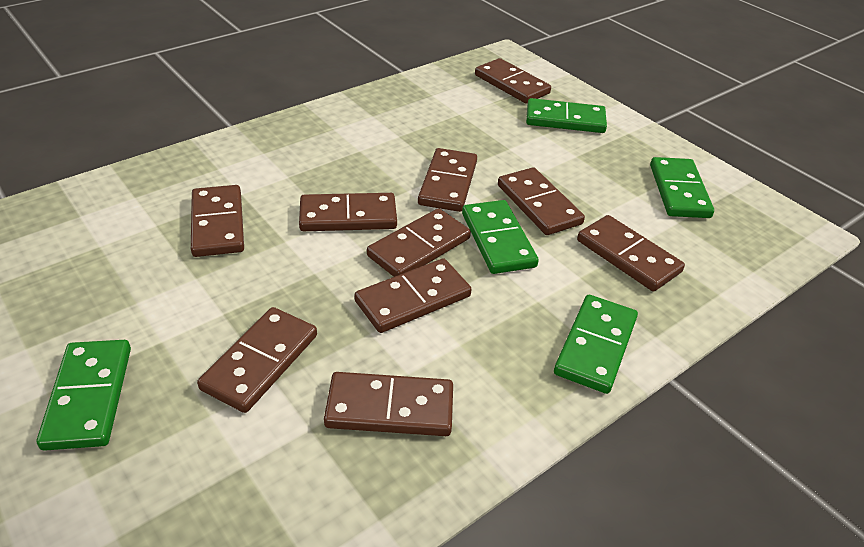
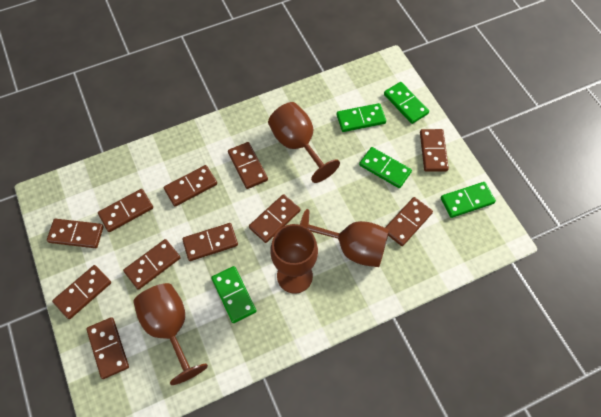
brown domino: [191,185,244,257] [197,307,317,413] [299,193,397,231] [324,372,453,436] [354,258,472,333] [367,208,471,277] [418,148,477,212] [475,58,551,103] [498,167,585,235] [577,215,685,291] = 10 -> [47,219,104,248] [52,265,111,319] [86,317,129,379] [98,189,153,232] [123,239,181,290] [164,165,217,207] [182,223,238,261] [228,142,268,189] [249,194,300,243] [385,197,433,246] [420,129,449,172] = 11
brown goblet: none = 0 -> [133,283,208,385] [268,102,340,183] [270,224,318,294] [300,209,389,267] = 4

